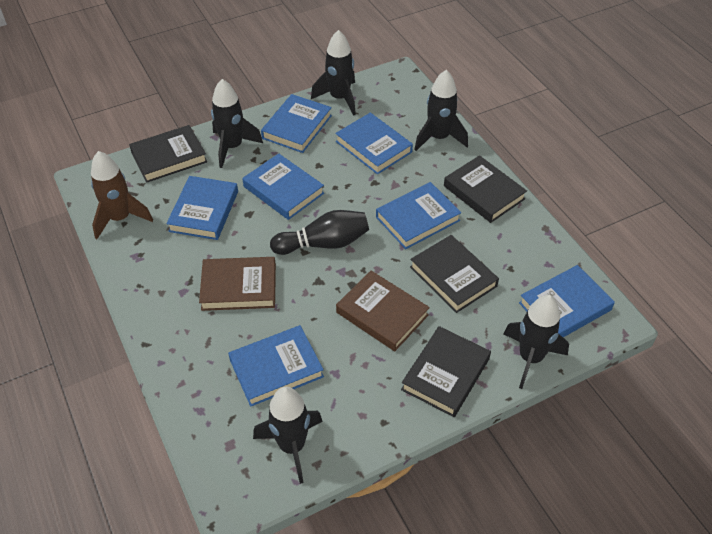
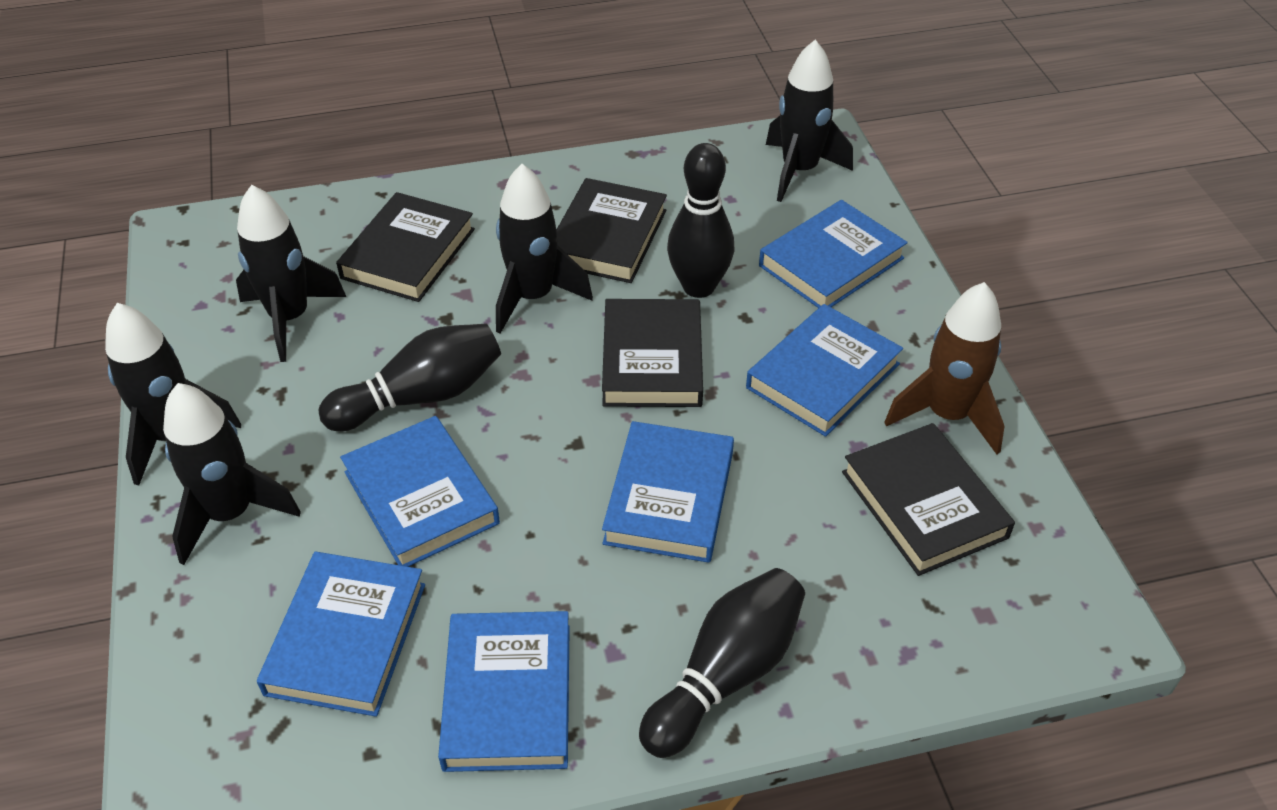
black bowling pin: [270,210,369,255] = 1 -> [319,324,501,431] [639,568,805,758] [667,143,734,298] = 3
blue book: [166,176,238,240] [228,325,324,407] [242,153,324,220] [261,94,332,153] [335,113,413,174] [376,182,461,249] [519,265,615,337] = 7 -> [257,552,425,717] [340,416,500,567] [438,611,570,772] [602,421,734,563] [746,304,903,437] [759,200,908,308] = 6
brown book: [199,257,276,311] [336,271,430,351] = 2 -> none = 0

